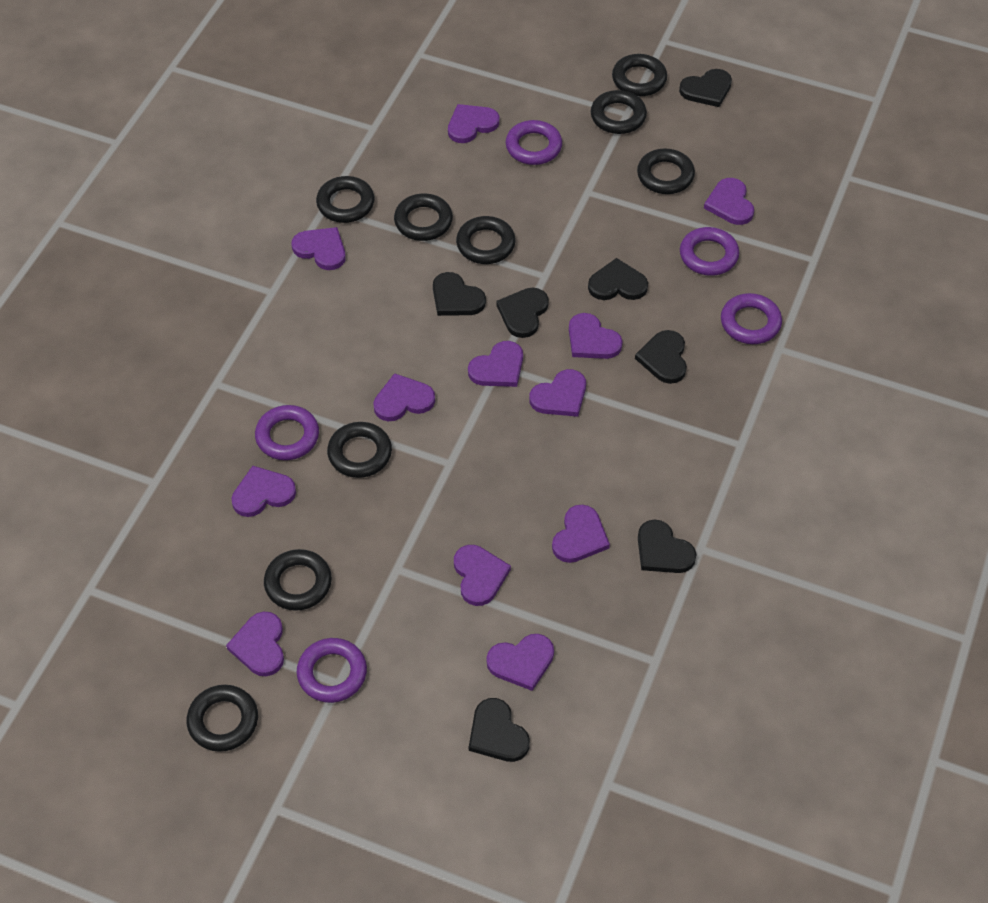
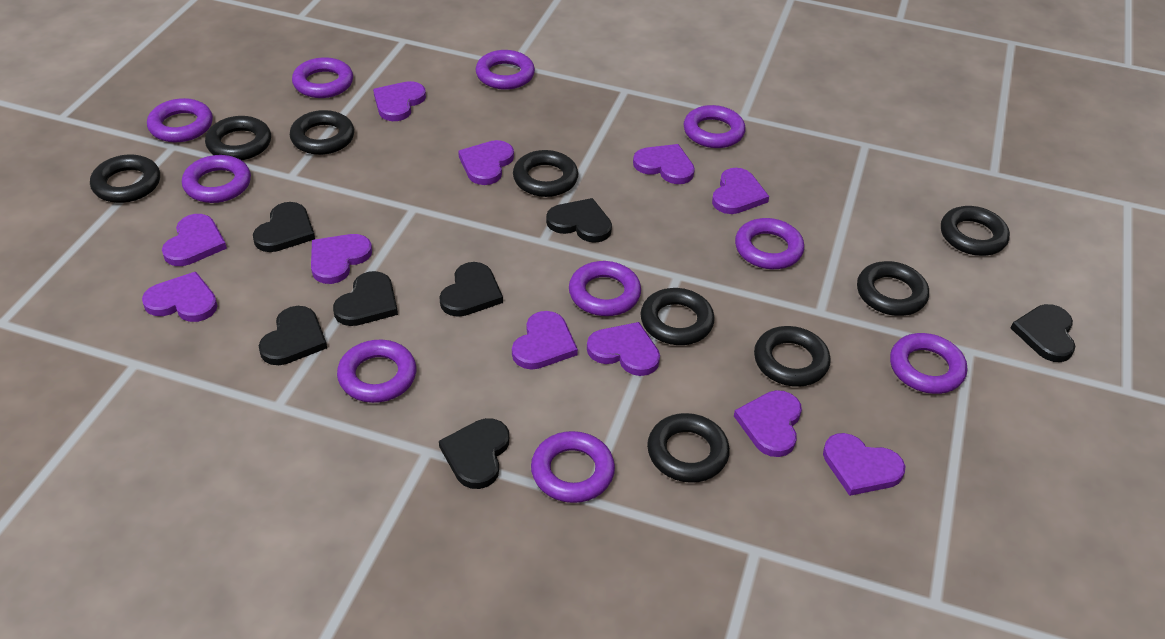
purple heart: [226,612,284,676] [232,466,296,517] [291,227,346,270] [373,373,435,421] [448,104,499,143] [454,545,511,606] [468,341,523,387] [486,634,554,691] [529,369,586,417] [552,505,610,563] [569,313,623,359] [704,178,754,225] = 12 -> [142,272,218,322] [162,214,227,266] [311,234,372,284] [373,81,426,121] [458,140,514,185] [512,311,578,370] [587,322,660,376] [633,144,695,184] [712,168,769,214] [734,390,802,457] [823,433,905,496] = 11
purple ring: [255,405,319,460] [297,638,367,703] [506,120,562,165] [680,227,739,276] [721,293,782,344] = 5 -> [147,98,213,142] [182,155,251,203] [292,57,353,98] [337,340,416,403] [476,50,535,90] [531,431,615,503] [569,261,641,316] [684,105,745,148] [735,218,804,269] [890,333,967,394] = 10

